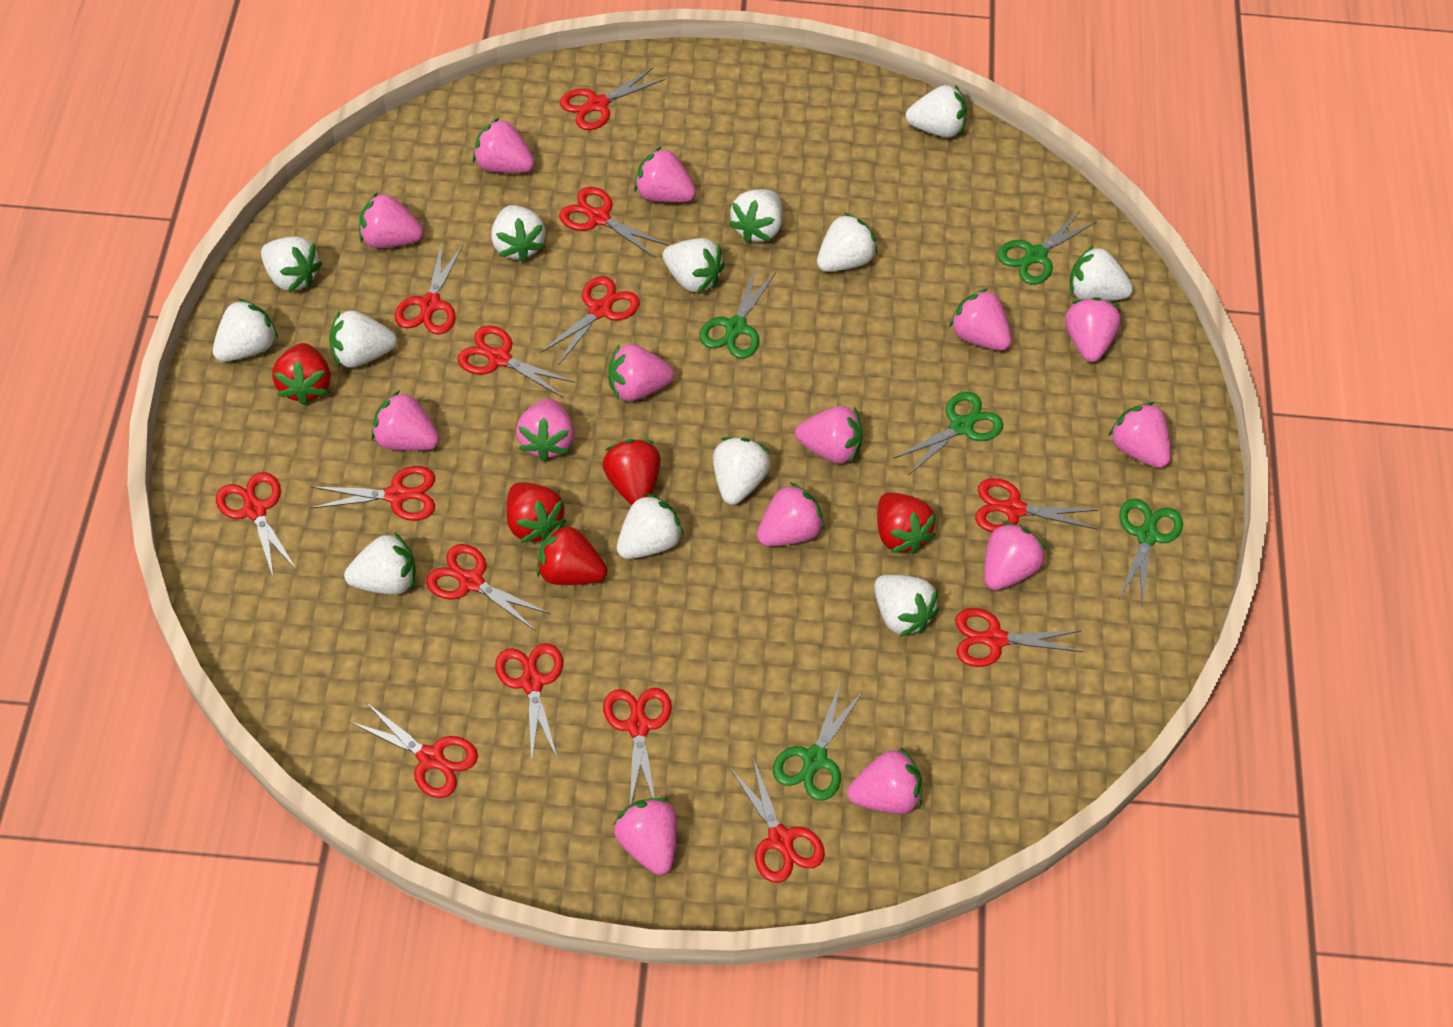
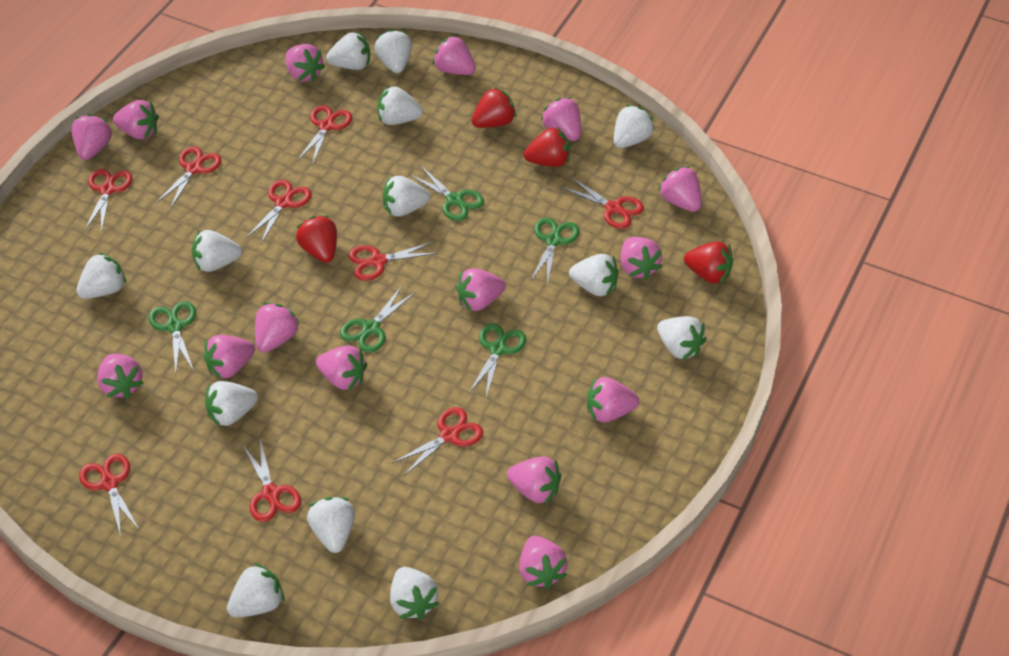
pink strawberry: [359,192,423,248] [371,390,440,451] [473,117,535,173] [516,398,574,462] [608,344,674,401] [613,798,678,875] [634,147,696,203] [757,482,825,546] [795,406,863,464] [847,748,922,814] [949,288,1012,351] [984,522,1046,590] [1065,297,1121,362] [1108,402,1171,468] = 14 -> [71,114,112,160] [97,354,144,399] [113,100,159,139] [203,335,255,379] [255,303,300,353] [286,44,325,82] [316,346,367,391] [433,35,476,75] [456,268,506,311] [507,456,561,504] [519,536,567,589] [541,97,581,141] [587,377,639,423] [621,237,662,280] [658,166,701,212] = 15
red scissors: [216,472,296,576] [310,466,435,521] [349,702,478,798] [395,242,463,334] [426,544,550,631] [457,325,575,398] [495,643,563,760] [541,276,640,365] [559,187,668,258] [560,68,665,130] [603,688,672,805] [729,756,825,883] [955,608,1084,667] [975,478,1098,532] = 14 -> [79,454,140,536] [85,169,133,233] [156,147,221,209] [242,439,301,522] [246,180,312,243] [297,105,352,166] [348,242,439,281] [392,407,483,475] [561,177,644,229] = 9
red strawberry: [272,343,331,405] [507,482,567,543] [537,523,607,585] [602,439,661,505] [877,493,936,554] = 5 -> [296,215,337,263] [471,87,516,128] [524,127,570,167] [684,241,733,284] = 4

